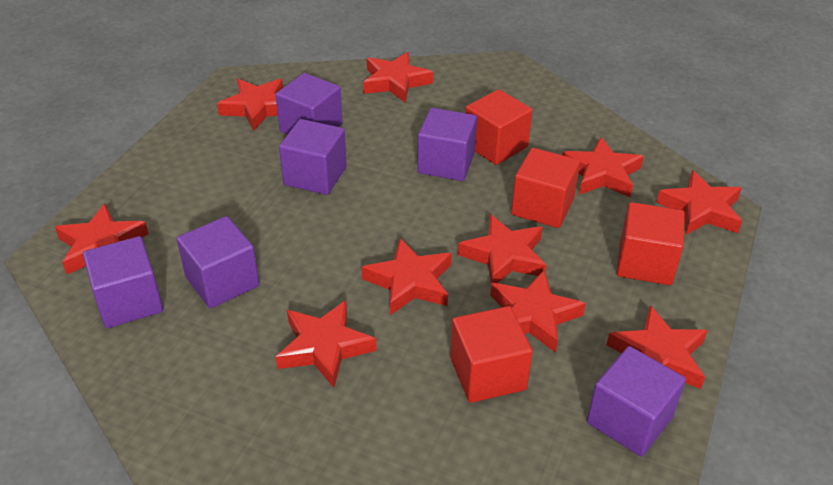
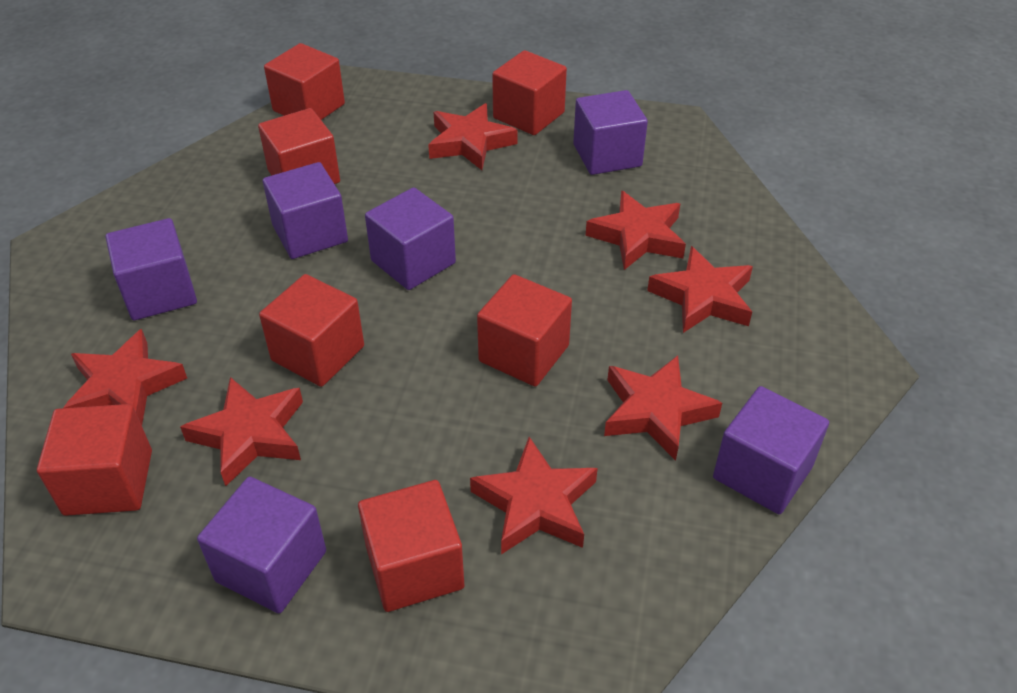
red cube: [450,306,533,403] [465,89,532,165] [511,148,580,228] [617,202,685,285] = 4 -> [37,404,152,516] [258,108,340,184] [259,274,364,387] [264,43,345,120] [358,480,464,612] [477,274,572,387] [492,50,567,135] = 7
red star: [55,204,149,274] [217,79,283,131] [276,300,377,388] [362,238,452,315] [363,52,433,103] [458,214,547,283] [490,270,586,353] [562,137,644,198] [606,305,708,389] [656,170,742,235] = 10 -> [63,329,187,425] [180,377,303,486] [428,103,518,170] [470,437,598,554] [586,191,686,270] [604,356,722,461] [647,246,753,333] = 7

